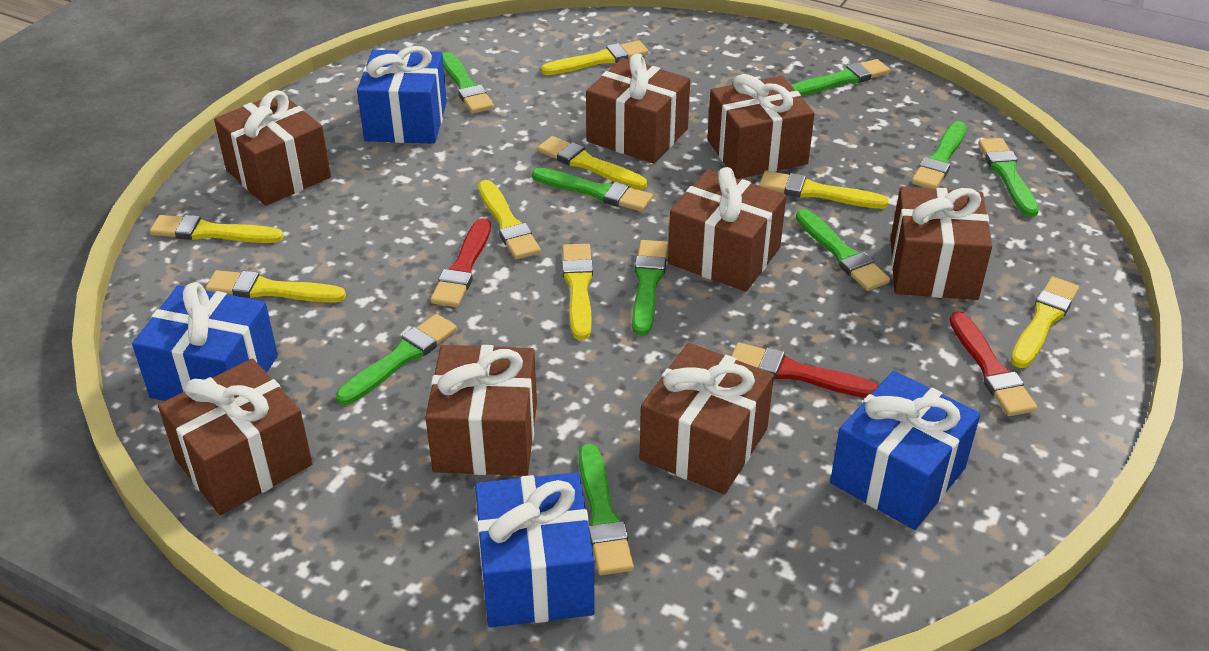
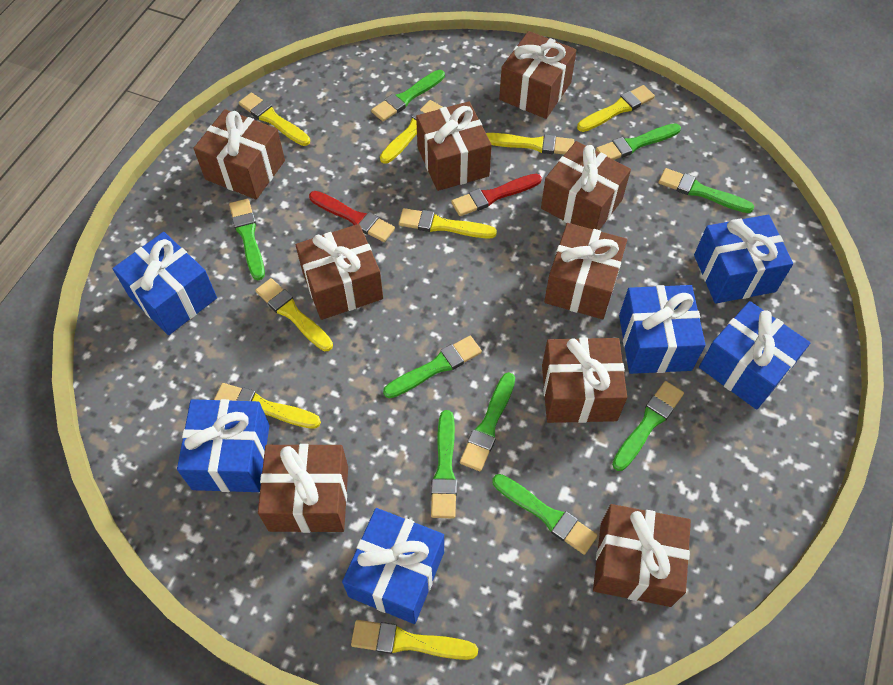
blue gift: [132,282,278,401] [357,46,447,144] [475,472,595,627] [830,371,980,530] = 4 -> [113,232,217,335] [177,399,270,492] [342,508,444,624] [619,285,706,374] [694,215,793,304] [699,301,810,410] = 6
brown gift: [158,358,313,515] [214,90,331,206] [425,345,537,476] [586,54,690,164] [640,343,774,494] [668,167,786,292] [707,74,815,179] [890,187,992,300] = 8 -> [194,109,285,200] [258,444,348,533] [296,224,383,320] [416,101,492,191] [499,31,577,119] [541,141,631,230] [542,337,627,423] [544,223,627,319] [593,504,691,607] = 9
red brush: [430,218,491,307] [731,343,878,398] [949,311,1037,416] = 3 -> [309,191,395,242] [451,174,542,216] = 2

